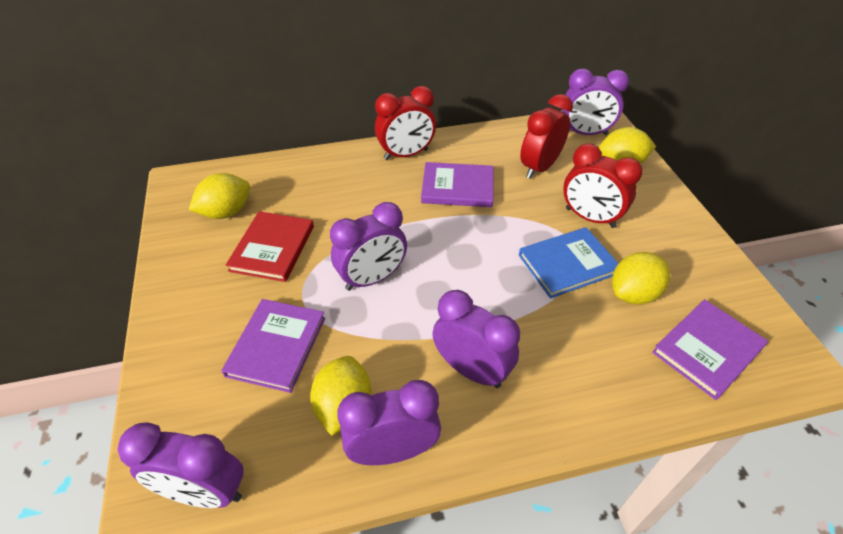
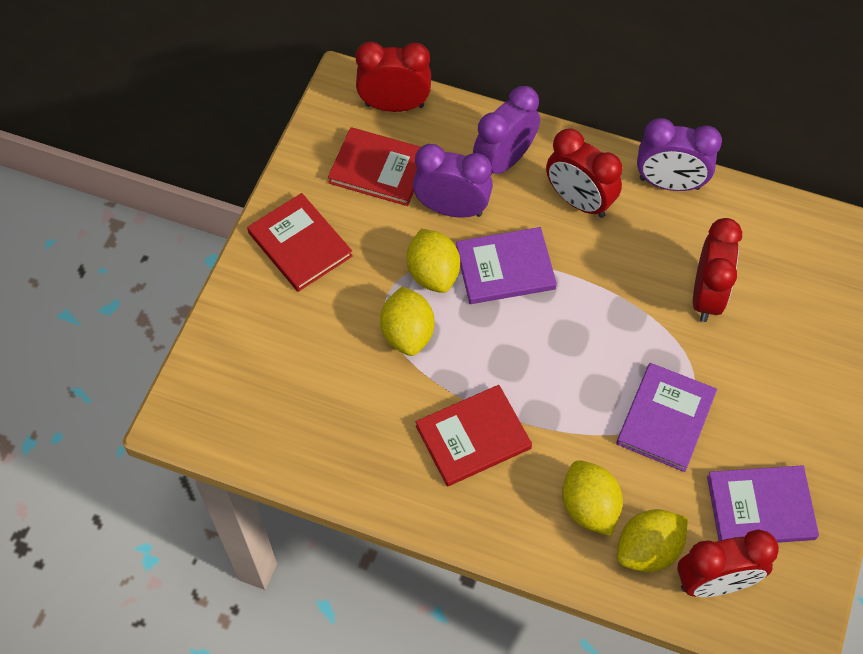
blue book: [519,227,619,298] = 1 -> none = 0
purple clock: [117,422,243,508] [330,202,407,291] [337,380,441,465] [432,290,520,388] [562,68,629,135] = 5 -> [413,144,493,218] [473,86,540,174] [637,118,722,191] = 3
red book: [226,211,314,282] = 1 -> [247,193,353,292] [328,127,421,206] [416,385,532,486] = 3
red clock: [375,86,436,160] [520,94,573,179] [563,143,643,228] = 3 -> [356,42,431,112] [546,128,622,218] [677,529,779,597] [693,218,742,322] = 4

